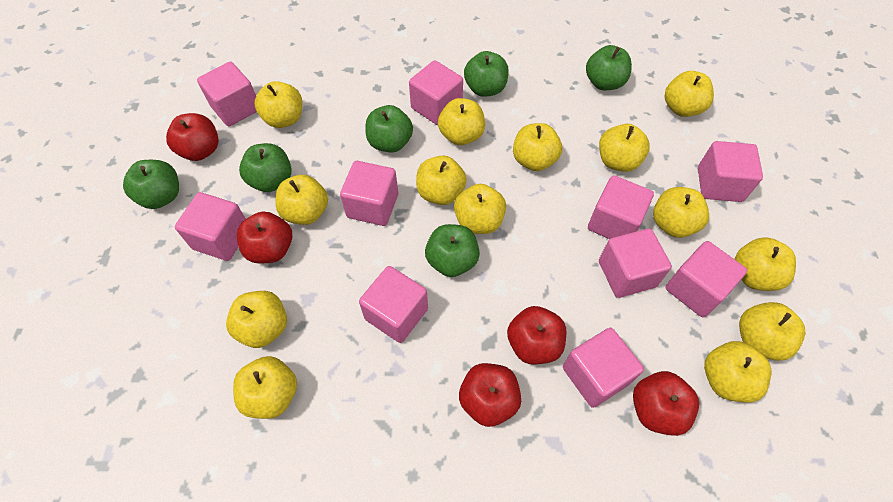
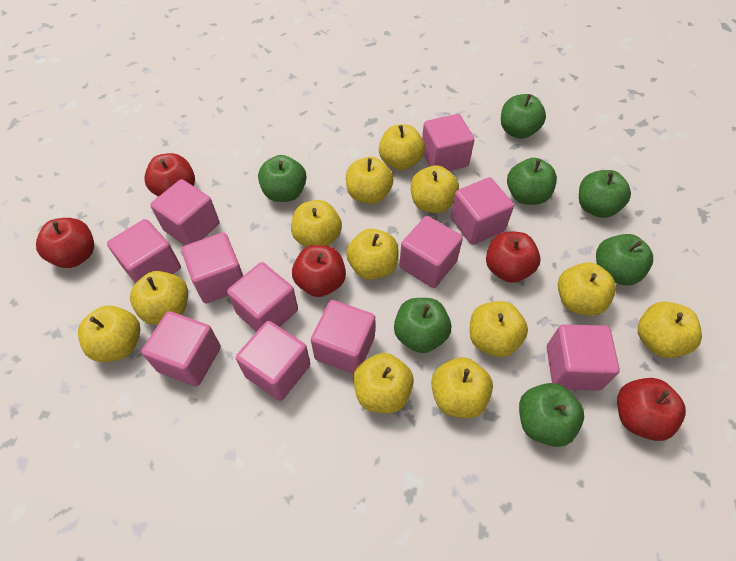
green apple: [123,160,179,209] [239,143,292,192] [365,105,413,153] [425,224,480,277] [464,51,509,97] [586,45,632,90] = 6 -> [258,155,306,202] [394,298,451,353] [501,94,546,139] [507,158,557,205] [519,383,584,447] [579,170,631,218] [596,234,653,285] = 7
pink cube: [175,192,246,261] [197,62,257,126] [340,161,398,226] [359,266,428,343] [409,60,463,125] [563,328,644,408] [588,175,654,239] [599,228,672,298] [666,241,747,317] [698,141,763,202] = 10 -> [107,219,181,283] [141,311,221,387] [150,179,220,245] [181,232,243,303] [227,262,298,332] [236,321,310,401] [311,300,375,374] [399,216,463,288] [422,114,474,171] [451,177,514,245] [547,324,620,391] = 11
yellow apple: [226,291,287,348] [233,356,297,419] [254,81,302,128] [275,175,328,225] [416,155,467,205] [438,98,485,145] [454,184,506,234] [513,123,562,171] [599,124,650,172] [653,187,709,238] [665,71,714,117] [704,341,772,403] [735,237,796,291] [739,302,806,361] = 14 -> [78,306,141,362] [130,271,188,325] [291,200,342,247] [346,157,394,204] [346,229,399,280] [353,353,414,413] [379,124,425,170] [411,165,459,213] [431,357,493,418] [470,301,528,357] [558,262,616,316] [638,302,702,358] = 12

